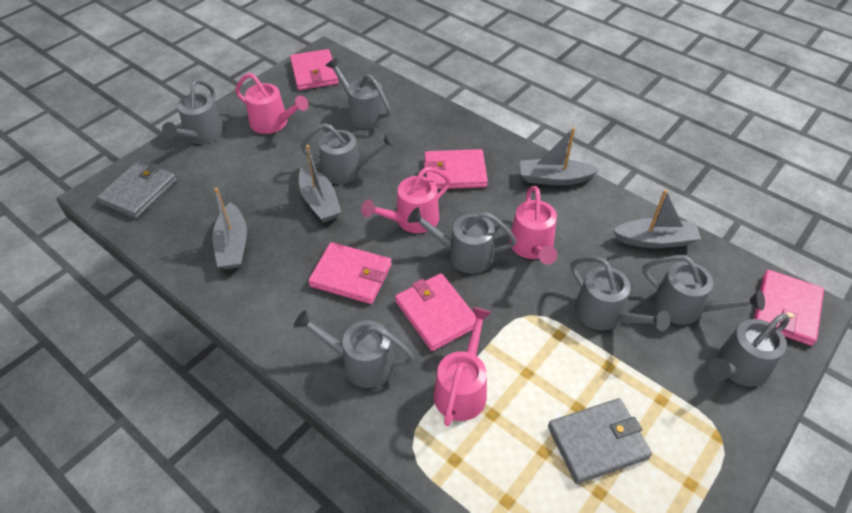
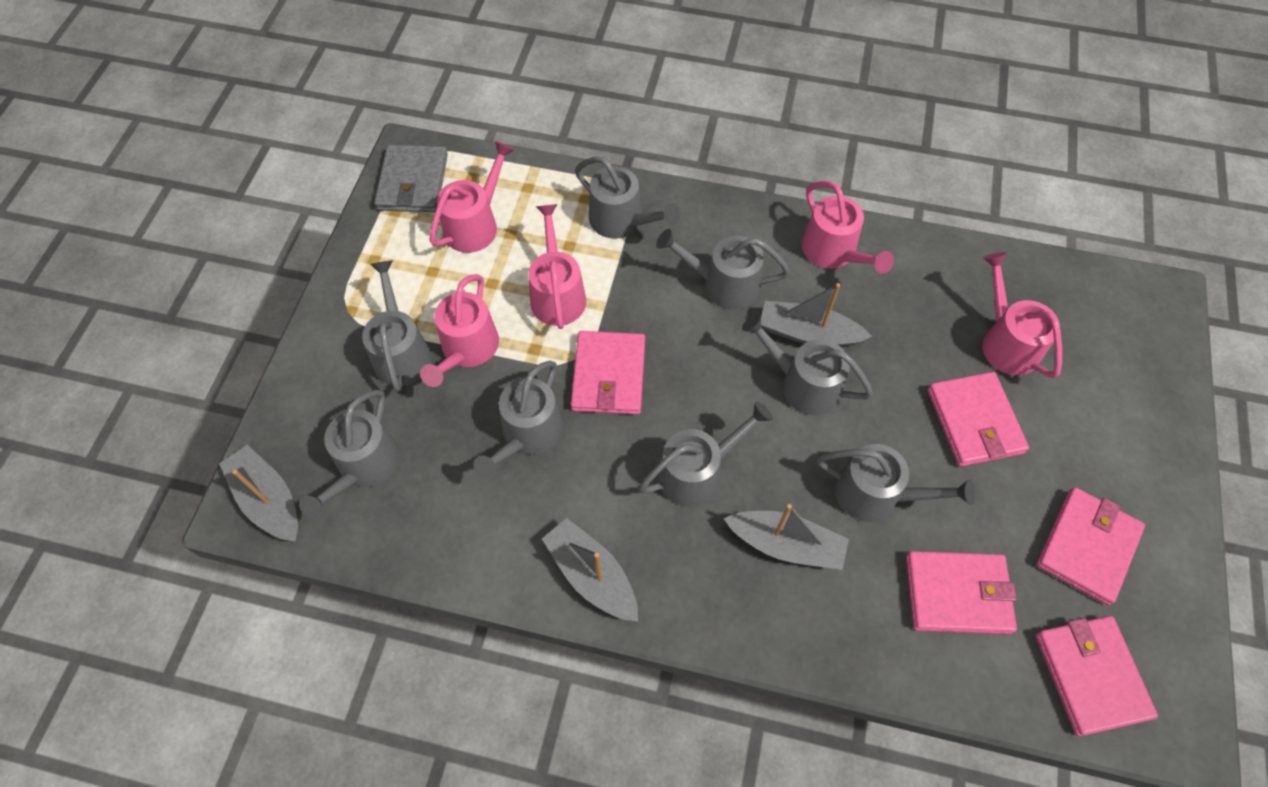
grey wallet: [97,160,177,219] [548,398,652,484] = 2 -> [374,145,448,213] = 1
pink watering can: [235,73,308,134] [361,167,451,233] [434,307,492,426] [509,186,557,264] = 4 -> [420,274,499,387] [429,141,514,253] [528,204,586,329] [802,181,894,274] [982,252,1062,378] = 5

